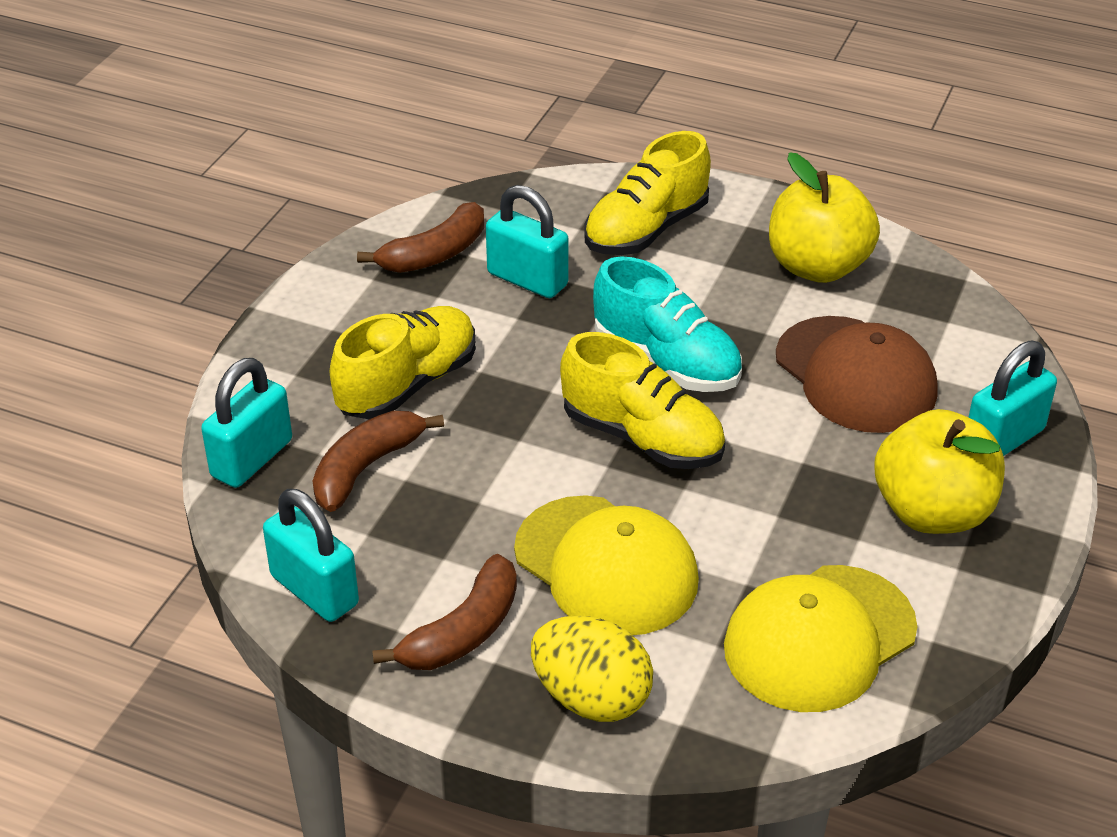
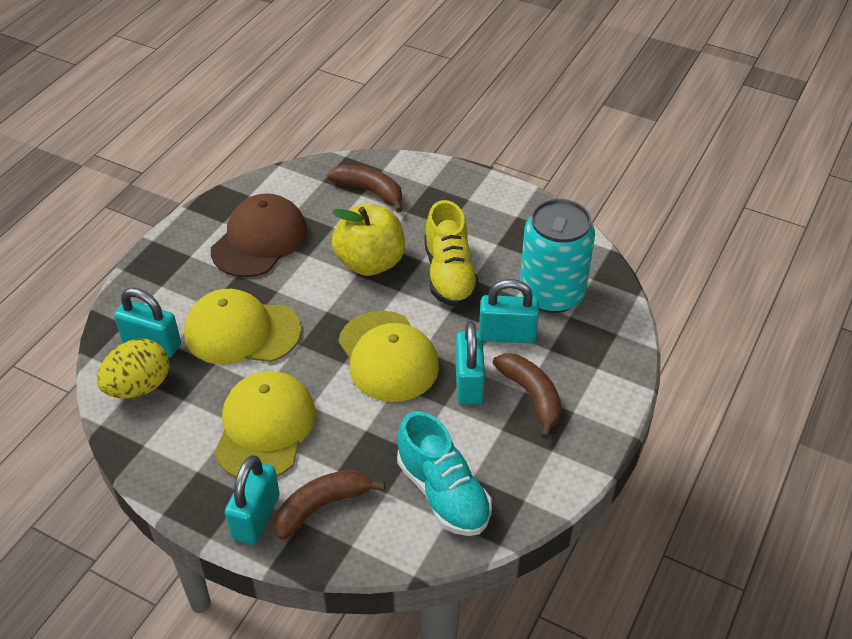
turquoise can: none = 0 -> [520,199,595,313] = 1
yellow apple: [769,152,880,283] [874,409,1005,534] = 2 -> [332,204,405,276] = 1
yellow cap: [514,495,699,635] [724,565,917,712] = 2 -> [184,289,301,364] [214,371,316,478] [338,311,439,402] = 3
yellow shoe: [330,306,476,419] [560,332,725,469] [584,131,711,255] = 3 -> [424,200,479,307] = 1

